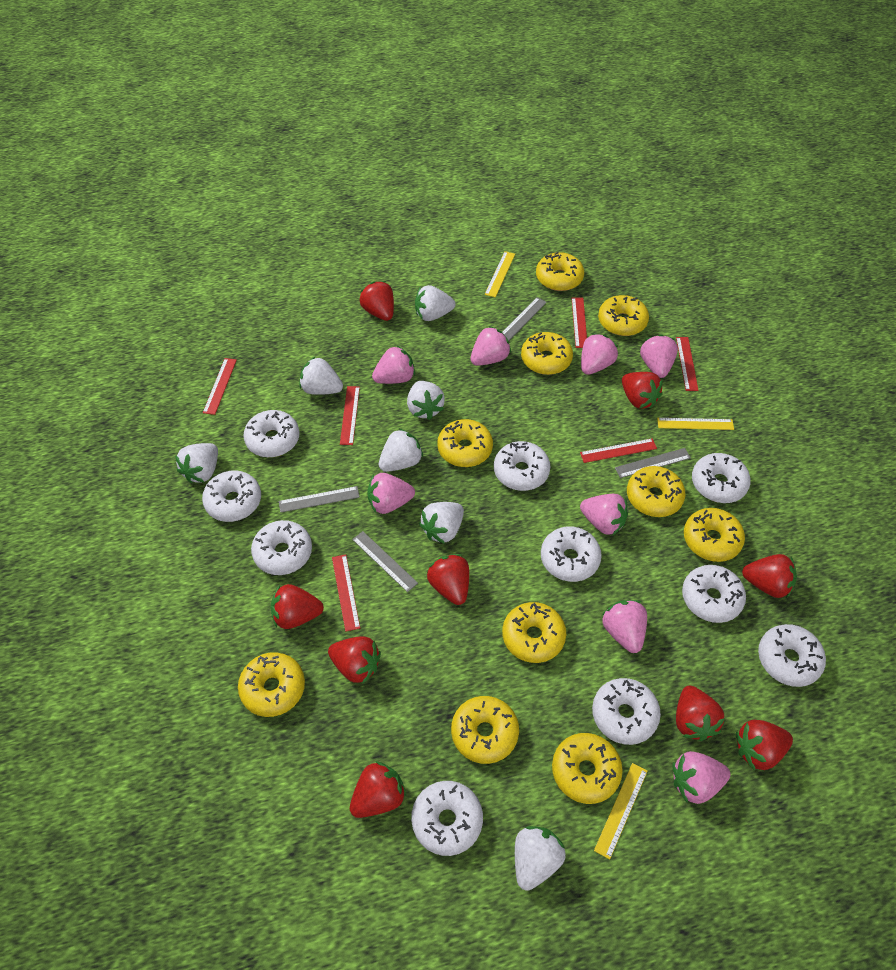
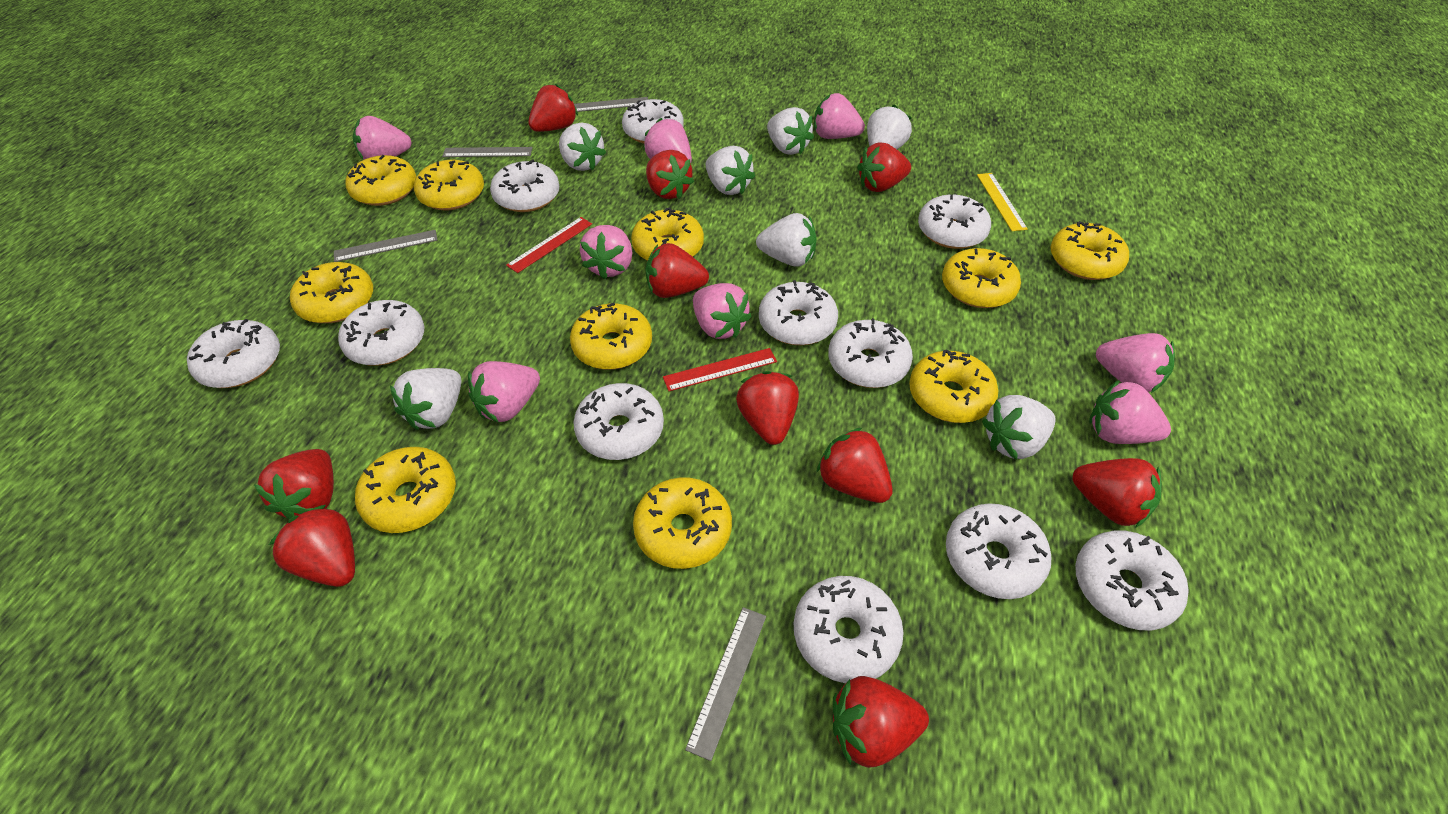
red ruler: [203,358,237,415] [332,554,360,632] [340,386,360,445] [572,297,587,348] [580,438,657,463] [676,337,699,391] = 6 -> [506,217,592,273] [663,348,777,391] = 2
red strawberry: [270,584,324,629] [328,636,381,683] [350,761,406,818] [360,281,394,321] [427,554,469,605] [622,372,663,409] [676,686,725,741] [736,720,793,771] [742,554,797,598] = 9 -> [254,449,334,519] [269,505,355,587] [528,84,578,132] [645,243,709,298] [646,150,694,199] [736,371,799,445] [817,427,893,503] [833,676,929,768] [857,143,911,192] [1072,458,1162,528] = 10
white donut: [202,470,261,522] [243,410,299,457] [251,520,312,575] [411,781,483,856] [494,441,550,491] [541,527,602,582] [592,678,661,745] [682,565,746,623] [692,453,751,503] [758,624,826,687] = 10 -> [187,319,280,388] [338,300,424,366] [490,160,559,212] [573,383,664,460] [622,99,684,143] [759,280,838,345] [794,576,904,683] [828,318,913,388] [918,194,991,249] [946,503,1051,599] [1075,530,1189,630] = 11
yellow ruler: [484,251,515,297] [594,763,648,860] [657,418,734,430] = 3 -> [977,173,1028,231] = 1

